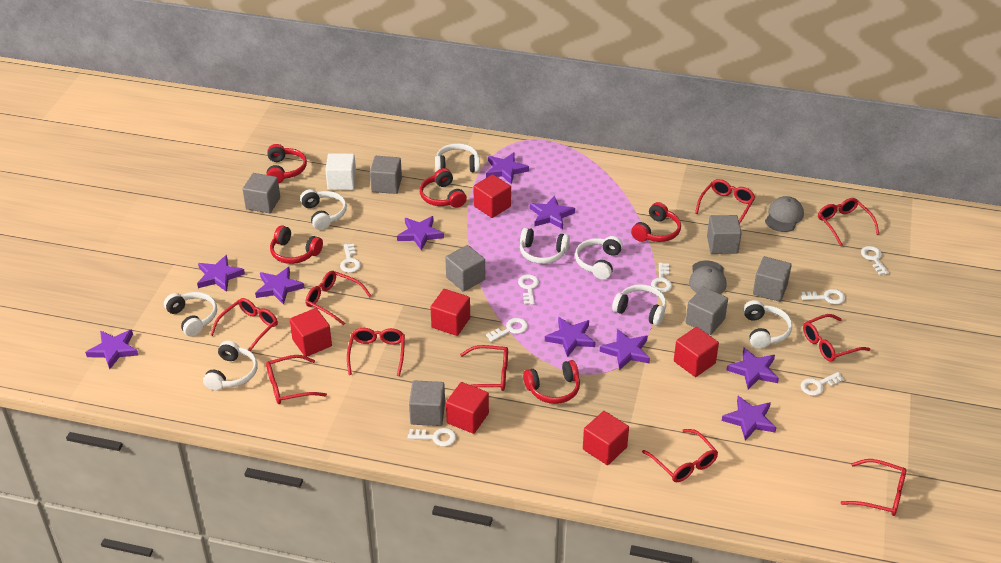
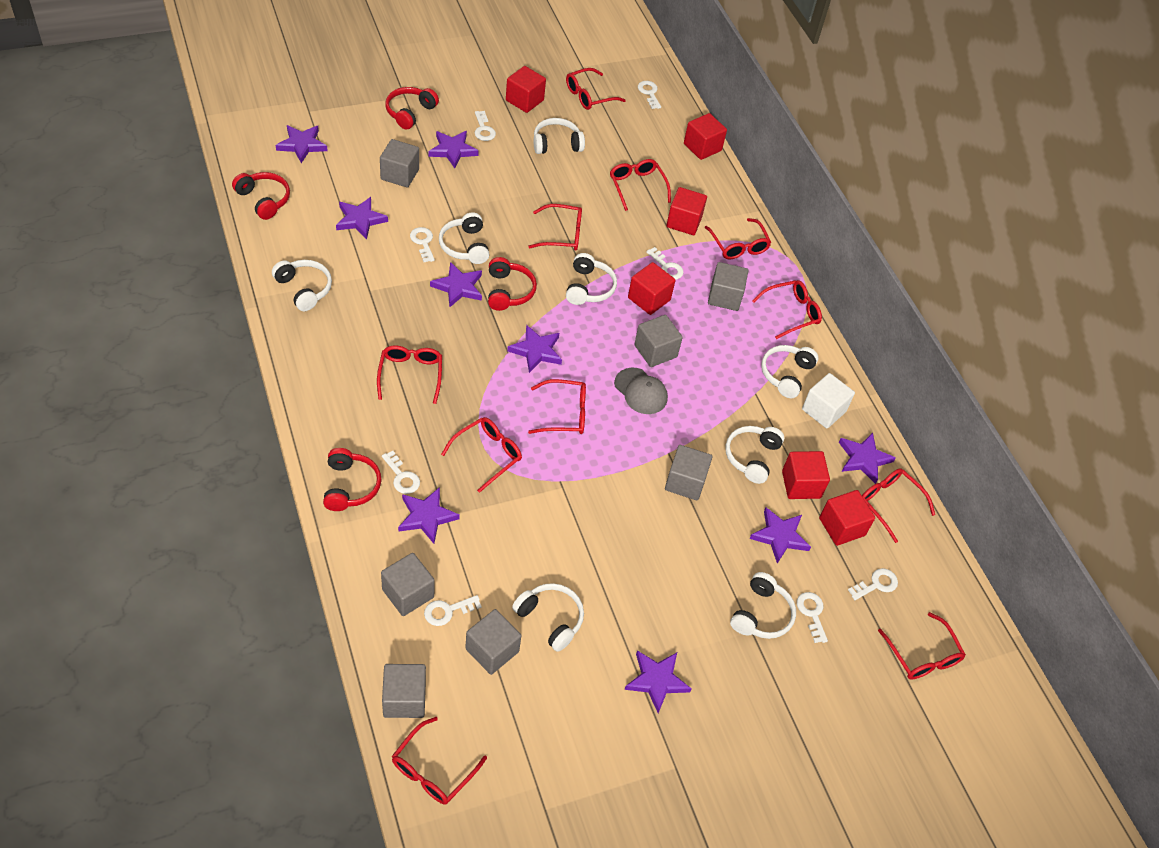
grey cap: [689,261,727,294] [765,196,804,232] = 2 -> [614,368,668,414] = 1
purple star: [85,329,138,369] [197,255,245,292] [255,267,304,305] [397,216,444,251] [486,152,529,184] [530,195,575,229] [545,317,596,357] [600,329,650,370] [722,396,777,441] [726,348,779,389] = 10 -> [276,125,328,163] [336,197,388,239] [398,487,460,544] [429,131,479,168] [430,262,482,307] [507,325,562,373] [624,650,692,713] [749,508,811,564] [839,432,896,484] = 9
red glasses: [210,298,278,351] [266,355,327,404] [306,271,371,325] [347,328,405,376] [460,345,508,391] [642,429,718,482] [695,179,755,224] [803,314,870,362] [818,198,879,246] [841,459,907,516] = 10 -> [377,345,442,404] [392,717,487,804] [441,417,522,493] [528,204,582,251] [528,379,586,434] [566,68,626,110] [610,159,671,211] [704,218,772,260] [752,280,822,339] [862,468,935,543] [878,612,966,680] = 11
red headphones: [266,144,307,183] [270,225,323,264] [420,168,467,208] [523,360,580,404] [631,202,681,242] = 5 -> [232,172,290,220] [323,448,382,511] [385,87,439,130] [488,257,537,311] = 4

